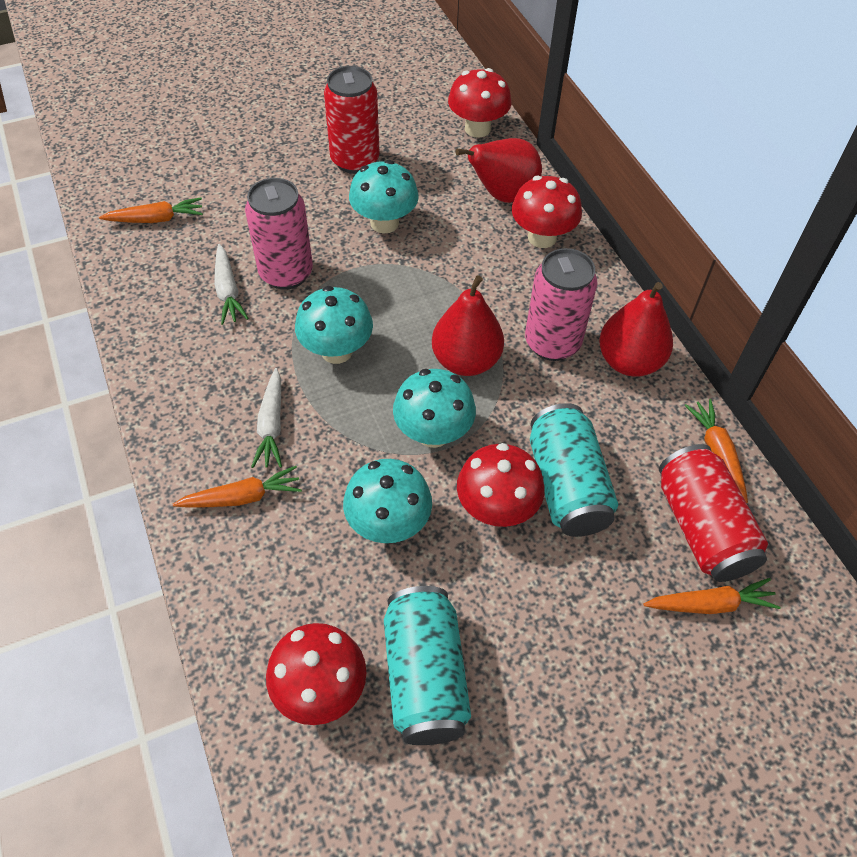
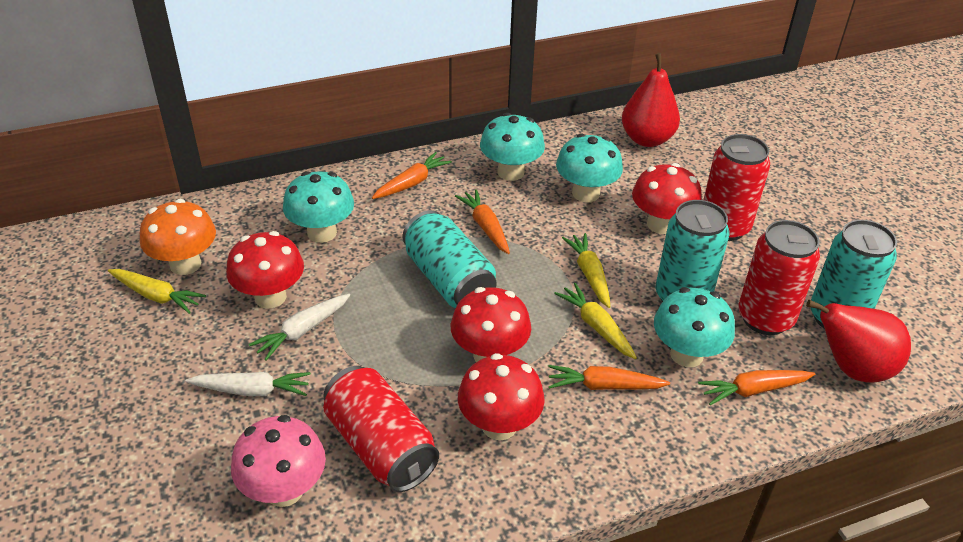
orange mushroom: none = 0 -> [140,199,216,275] = 1
pink can: [245,178,313,290] [525,248,597,361] = 2 -> none = 0
pink mushroom: none = 0 -> [231,415,326,507] = 1
red can: [324,66,380,174] [659,444,768,582] = 2 -> [323,366,439,492] [703,134,770,241] [738,220,820,335] = 3
red pear: [432,275,504,376] [456,138,542,203] [599,282,673,377] = 3 -> [622,53,680,147] [806,300,911,383] = 2
turquoise can: [384,586,471,745] [530,403,618,537] = 2 -> [403,210,497,308] [656,200,730,302] [811,220,897,329] = 3
yellow carrot: none = 0 -> [108,269,206,314] [554,283,637,359] [562,233,610,308] = 3

